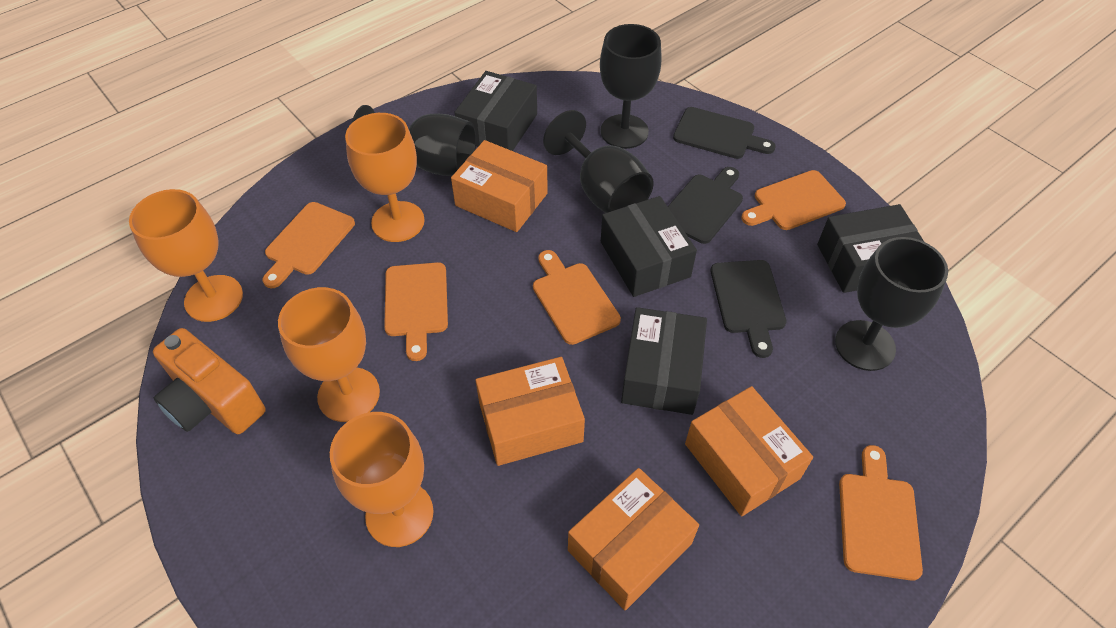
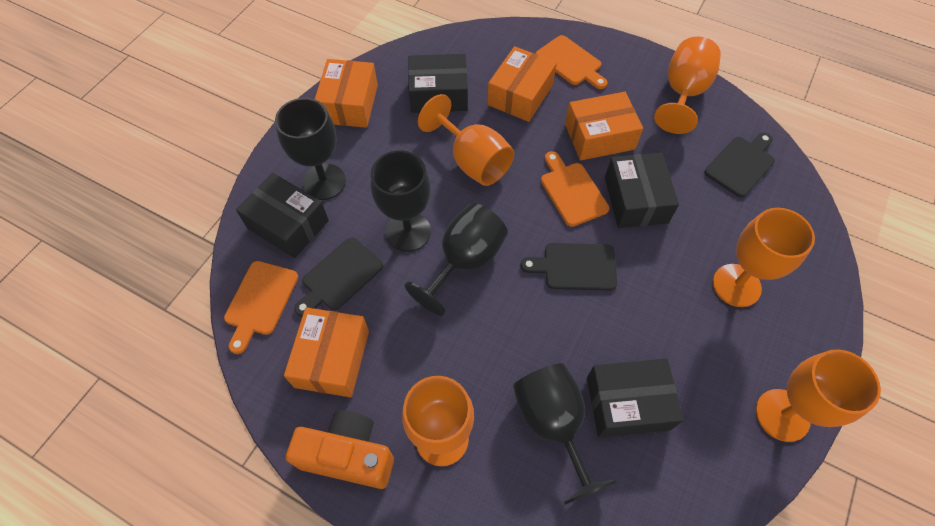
orange cutting board: [262,202,355,288] [384,262,448,361] [533,250,621,345] [741,170,846,230] [839,445,923,581] = 5 -> [224,261,298,354] [536,35,608,89] [541,151,609,227] = 3
orange goblet: [129,189,243,322] [278,287,380,422] [330,412,433,547] [345,113,425,242] = 4 -> [402,376,474,466] [418,94,514,186] [654,37,721,134] [713,208,815,307] [756,349,881,442] = 5

